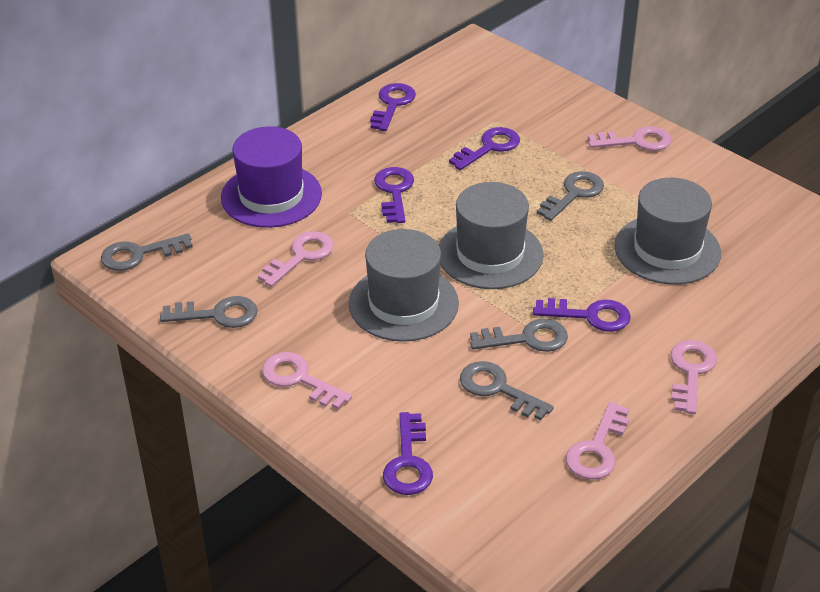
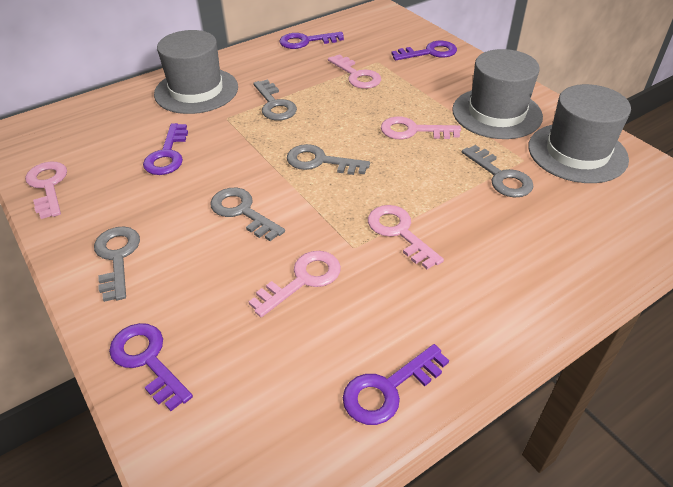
purple hat: [221,126,322,228] = 1 -> none = 0

